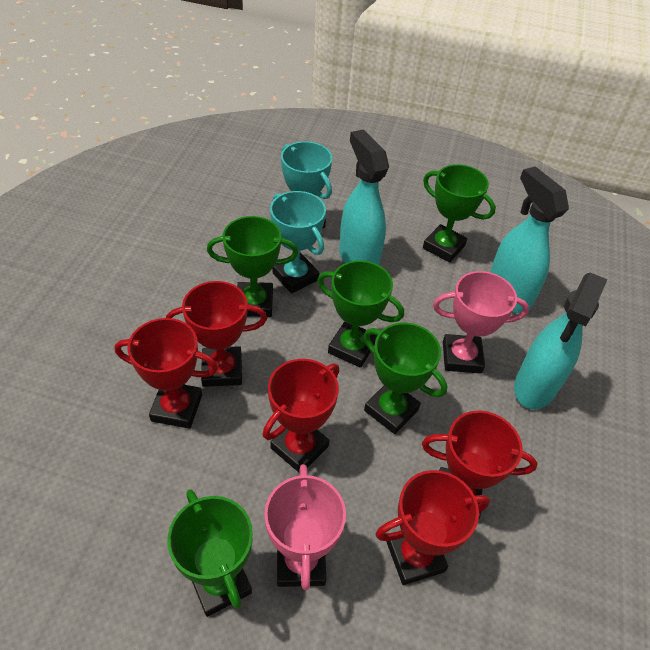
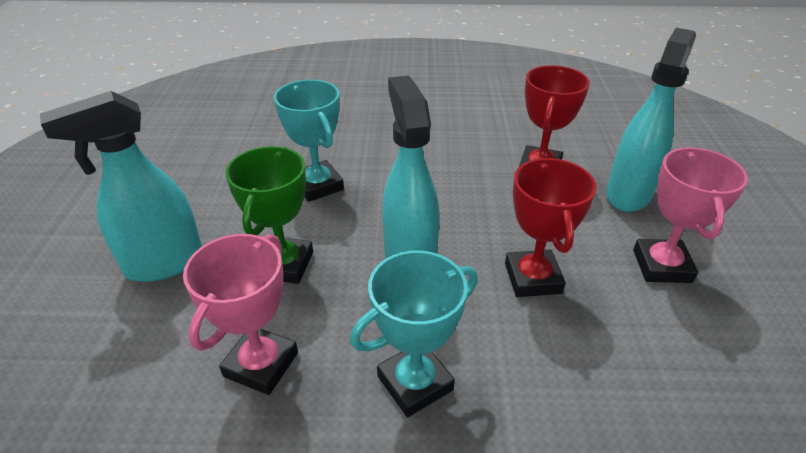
green trophy: [167,489,253,617] [207,216,298,317] [317,260,404,368] [364,323,447,434] [423,164,496,263] = 5 -> [225,146,313,284] = 1
red trophy: [115,318,218,429] [166,281,267,387] [262,359,339,472] [375,470,490,585] [422,410,538,520] = 5 -> [505,158,596,297] [519,65,590,167] = 2

